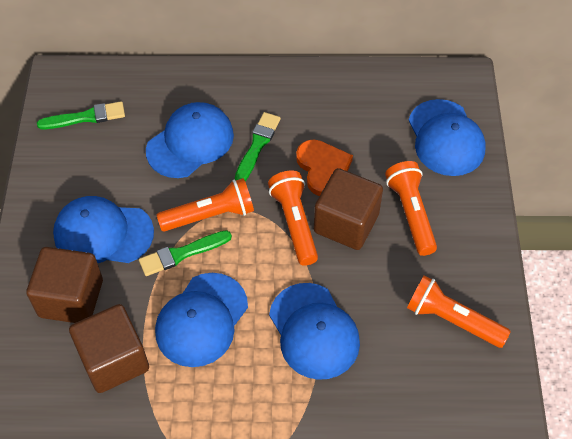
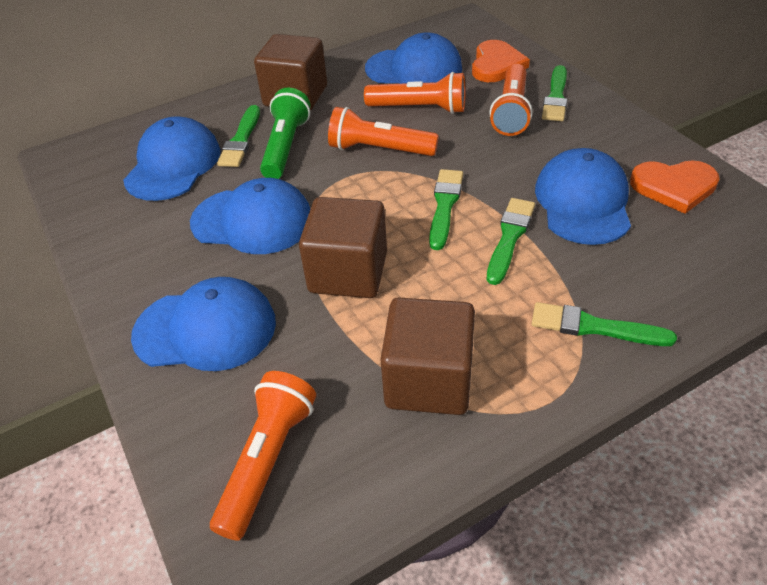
green brush: [37,101,125,129] [139,230,232,276] [235,112,281,181] = 3 -> [217,105,260,167] [429,169,463,250] [487,198,535,285] [532,302,677,346] [542,65,567,121] = 5
green flashlight: none = 0 -> [260,88,310,179] = 1
orange heart: [296,140,353,196] = 1 -> [472,40,530,82] [630,160,720,214] = 2

